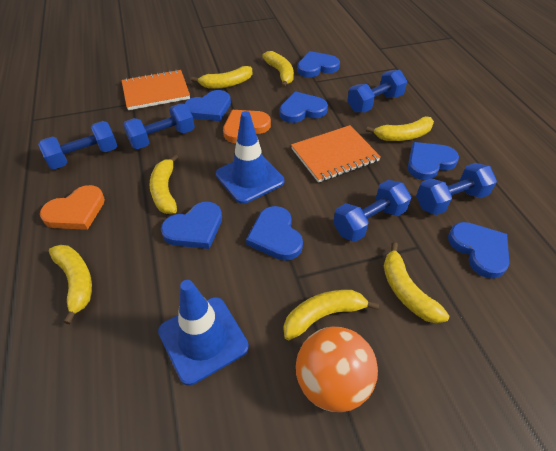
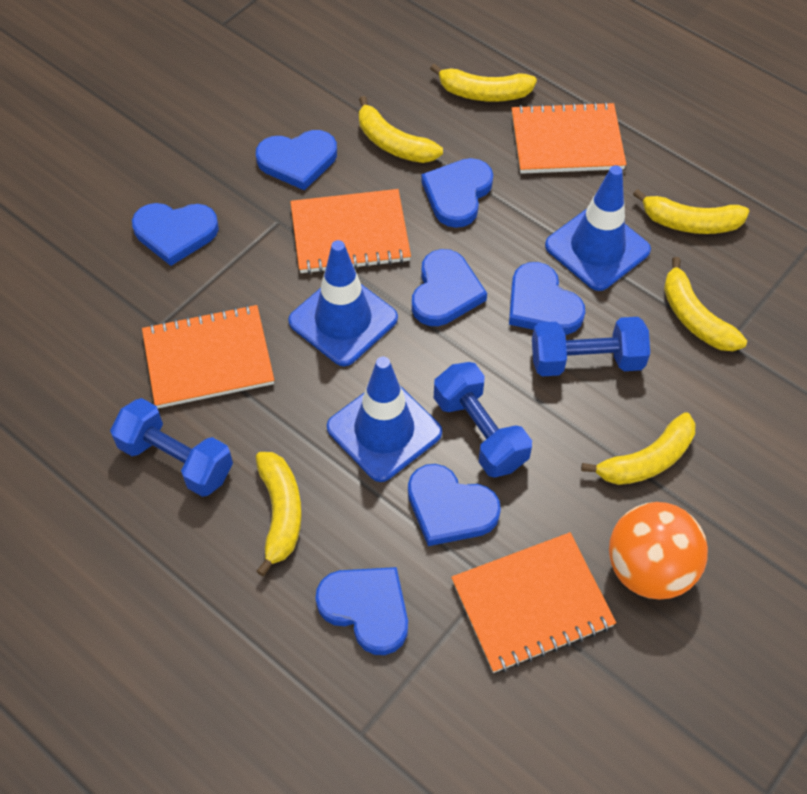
blue dumbbell: [38,121,117,169] [123,104,195,149] [333,180,411,242] [347,70,407,112] [416,163,497,215] = 5 -> [110,398,233,497] [434,362,532,478] [532,317,650,376] = 3
blue traffic cone: [158,280,249,385] [216,111,284,204] = 2 -> [288,240,398,366] [327,357,442,482] [545,165,651,291] = 3
orange heart: [40,185,105,230] [223,110,271,143] = 2 -> none = 0
orange notebook: [121,69,190,110] [291,125,381,183] = 2 -> [142,305,274,409] [290,189,411,274] [451,532,616,673] [512,102,627,174] = 4
yellow banana: [49,245,92,324] [149,154,178,214] [191,66,252,89] [262,51,294,88] [284,290,379,341] [366,116,434,141] [384,242,449,323] = 7 -> [256,452,302,576] [359,96,443,163] [430,64,537,102] [581,412,696,485] [633,189,750,234] [664,257,747,351] = 6

